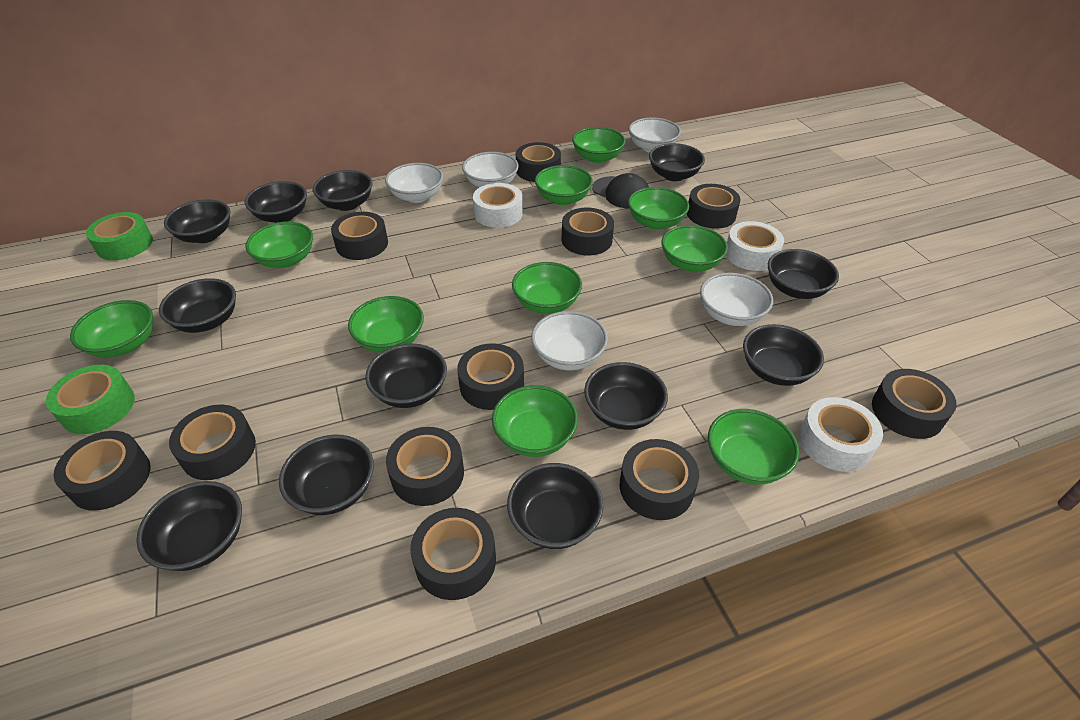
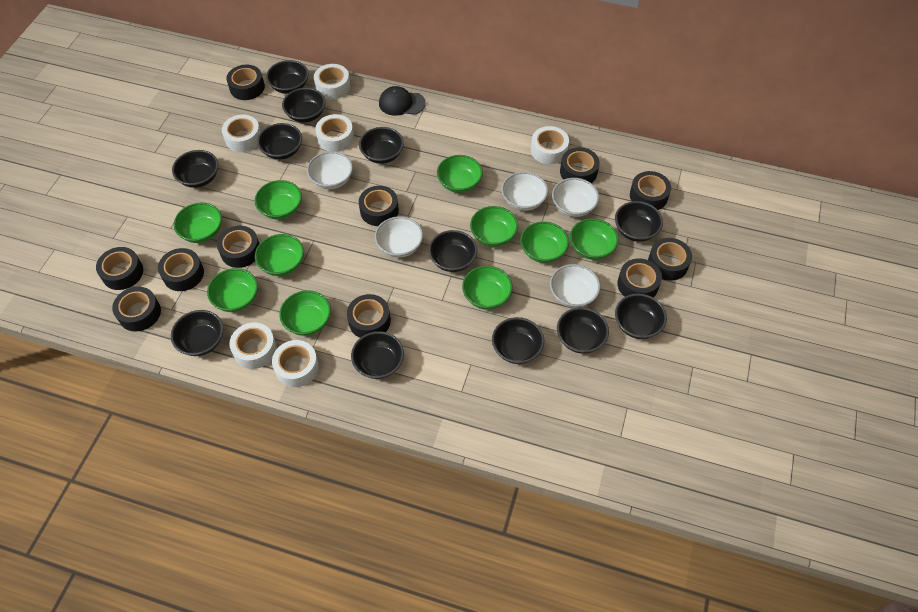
green tape: [46,365,135,434] [86,212,153,261] = 2 -> none = 0
white tape: [473,183,523,228] [726,221,784,271] [799,397,883,472] = 3 -> [222,115,261,152] [229,323,277,369] [272,340,319,387] [314,64,350,99] [315,114,354,152] [531,126,569,164] = 6

